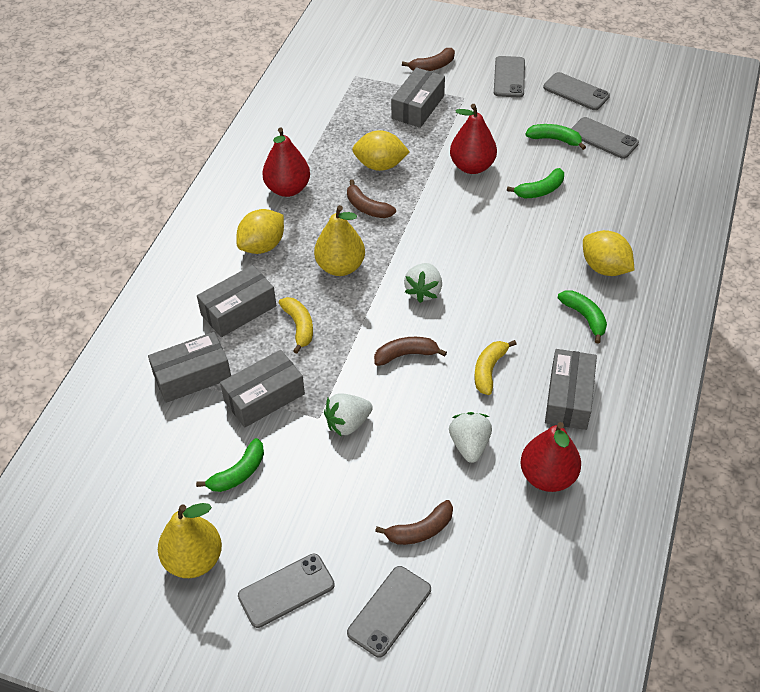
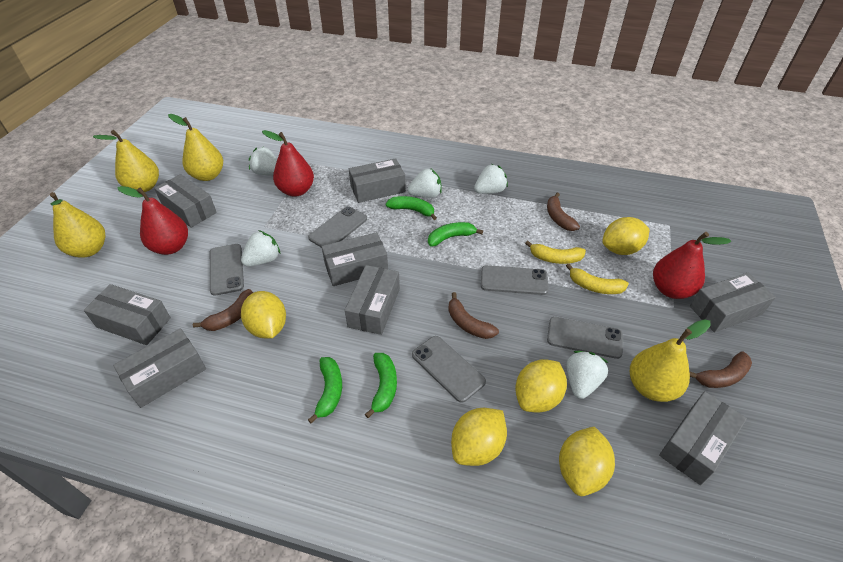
grey box: [148,332,231,403] [197,265,277,337] [220,350,305,428] [391,67,445,128] [545,349,597,430] = 5 -> [84,284,171,345] [113,328,206,408] [154,174,217,228] [322,232,388,286] [345,265,400,335] [349,158,406,203] [659,391,747,485] [690,272,776,332] = 8
white strawberry: [324,394,373,437] [404,263,442,303] [449,412,492,463] = 3 -> [241,230,280,266] [249,147,277,175] [407,168,442,198] [474,164,508,194] [567,351,608,399] = 5
yellow lemon: [236,209,284,254] [352,130,410,171] [583,230,634,276] = 3 -> [241,291,286,338] [451,408,507,466] [515,359,567,413] [559,426,615,496] [602,217,650,255] = 5
yellow pear: [158,503,222,578] [314,205,365,276] = 2 -> [50,192,106,258] [93,130,159,192] [168,114,223,181] [630,319,711,402] = 4

